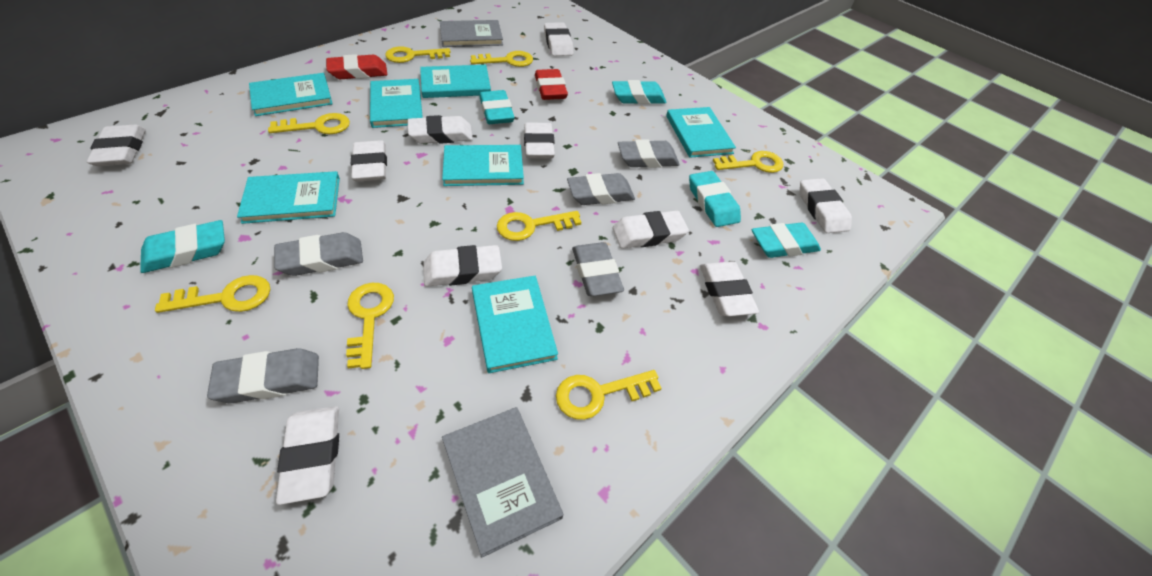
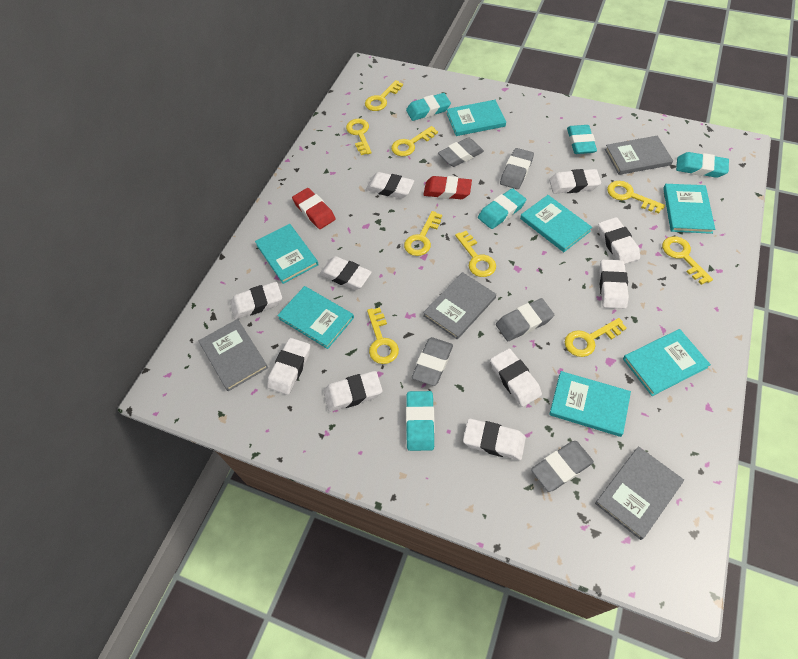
grey book: [440,20,503,47] [442,407,563,557] = 2 -> [199,319,268,391] [423,272,496,339] [595,446,684,540] [605,136,673,175] = 4
yellow key: [155,275,270,313] [268,113,350,134] [346,283,394,369] [385,46,451,63] [470,51,533,67] [497,211,581,241] [556,370,662,420] [713,151,783,173] = 8 -> [346,119,372,155] [365,80,403,111] [367,308,399,364] [391,126,438,156] [404,211,442,256] [455,231,496,277] [565,318,627,357] [607,181,665,213] [662,236,713,285] = 9

